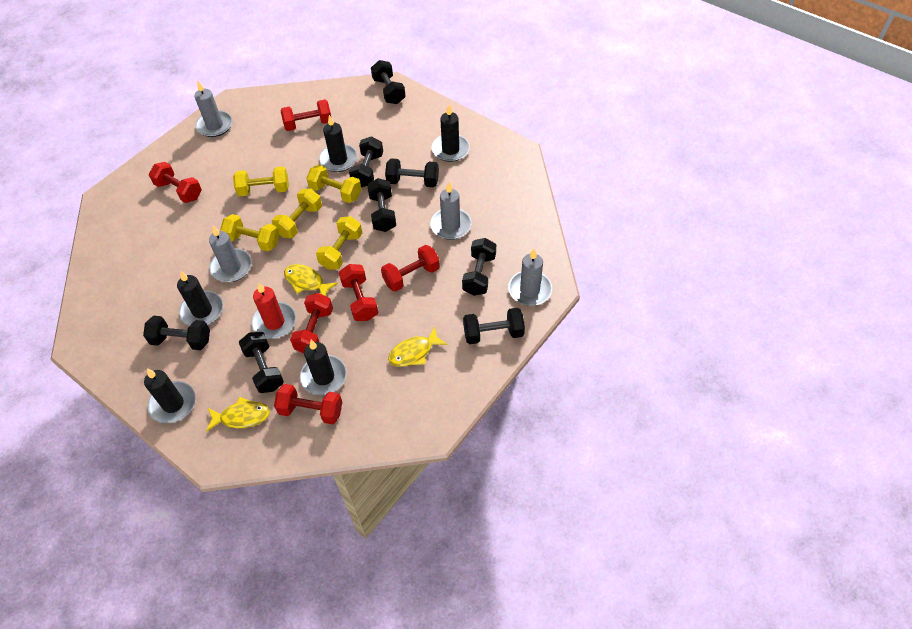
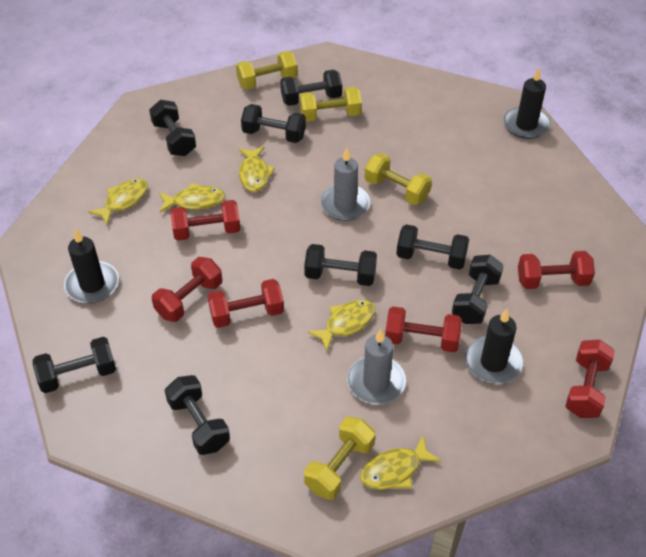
black candle: [144,368,196,424] [177,271,223,326] [300,340,347,395] [319,115,358,172] [432,105,470,162] = 5 -> [64,228,119,303] [465,309,524,384] [504,68,551,139] = 3
grey candle: [194,81,233,137] [209,226,252,282] [430,183,471,240] [508,249,552,306] = 4 -> [320,147,371,221] [347,329,406,404] = 2
red candle: [251,282,296,339] = 1 -> none = 0
yellow dumbbell: [220,214,279,252] [233,166,289,196] [272,189,322,238] [306,165,361,203] [316,216,362,270] = 5 -> [236,51,297,89] [299,87,362,122] [304,416,375,500] [364,153,432,205] = 4
yellow fish: [206,397,270,432] [284,264,338,296] [388,327,448,367] = 3 -> [88,179,148,225] [159,183,225,213] [239,147,275,192] [307,300,375,351] [360,436,441,490] = 5

